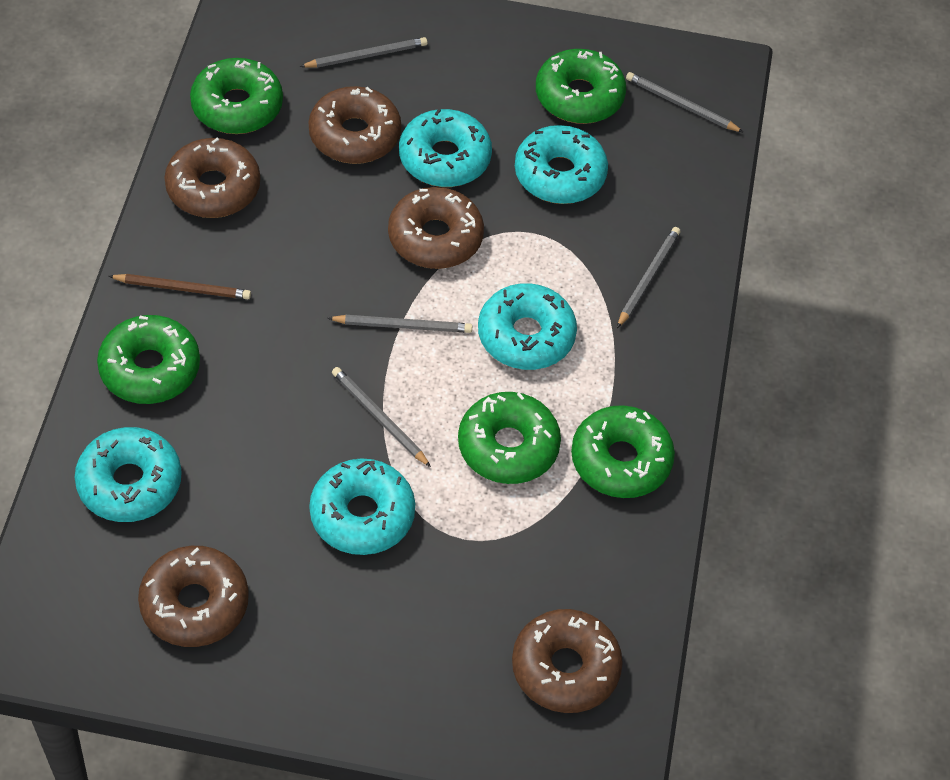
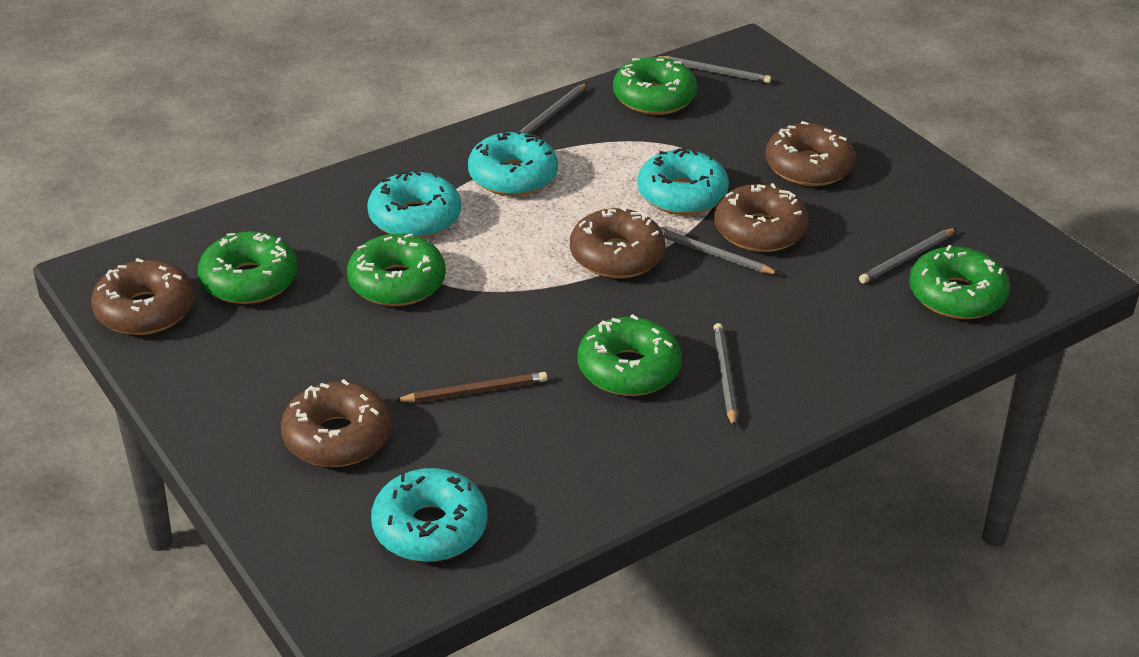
turquoise donut: [75,427,182,522] [309,458,415,555] [399,109,492,187] [478,283,577,370] [515,125,608,204] = 5 -> [367,170,461,238] [371,468,487,562] [468,130,558,196] [637,148,729,215] = 4

